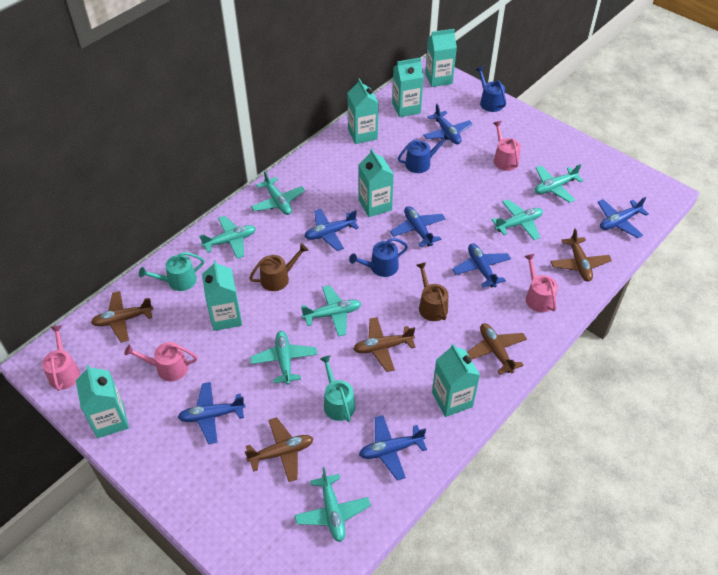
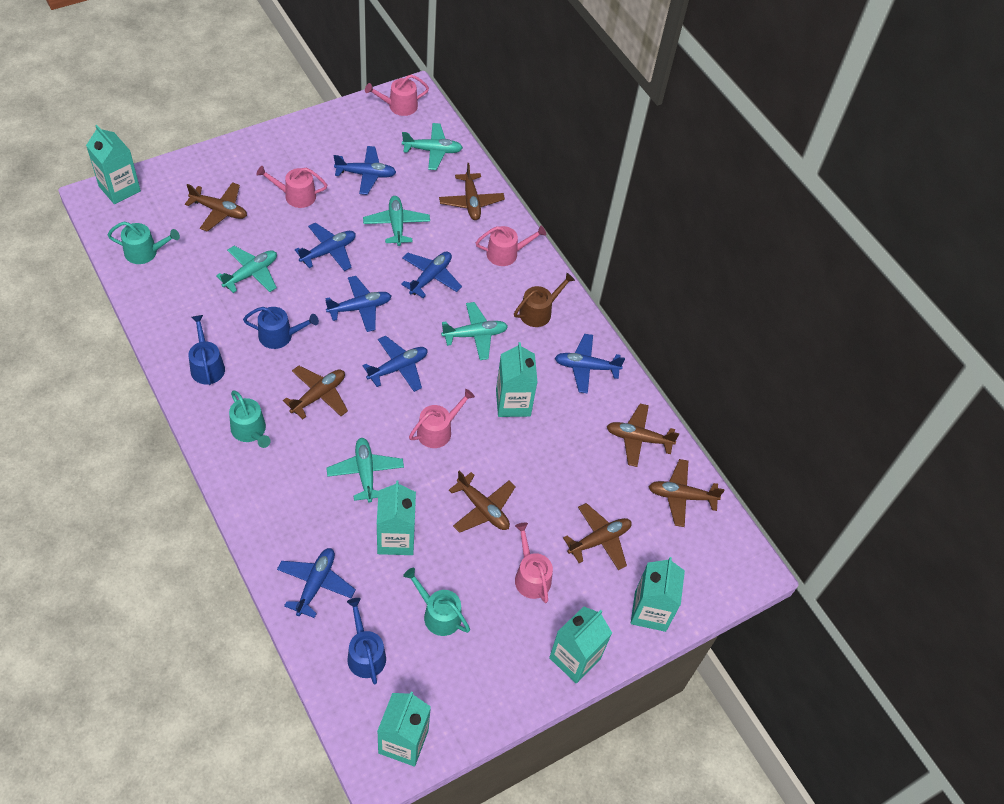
brown plane: [91,291,153,343] [245,417,313,482] [353,317,415,372] [467,323,527,374] [551,228,612,282] = 5 -> [185,182,247,232] [283,366,348,419] [439,163,505,220] [449,470,516,533] [563,503,632,570] [607,403,679,467] [648,459,725,527] = 7
brown watering can: [249,244,308,291] [417,262,448,321] = 2 -> [514,273,575,327] = 1
pink watering can: [42,325,80,391] [124,342,198,381] [493,121,521,171] [524,254,558,312] = 4 -> [256,166,327,208] [365,75,429,116] [409,389,475,448] [476,225,546,266] [515,523,553,603] = 5
turquoise carton: [76,365,129,438] [202,260,242,331] [348,78,379,144] [359,149,394,217] [392,57,424,117] [425,29,457,87] [432,344,480,417] = 7 -> [86,125,141,204] [377,481,416,555] [377,692,431,767] [496,342,538,417] [549,606,612,684] [631,557,685,632] = 6
turquoise plane: [199,216,256,259] [250,331,318,385] [251,171,305,215] [295,467,371,542] [301,285,361,337] [491,199,543,240] [535,164,584,203] = 7 -> [216,246,277,293] [326,438,404,503] [363,196,430,246] [402,123,463,170] [441,302,508,360] = 5
turquoise watering can: [139,252,204,291] [320,355,356,422] = 2 -> [108,221,180,264] [229,390,271,448] [403,568,470,636] = 3

